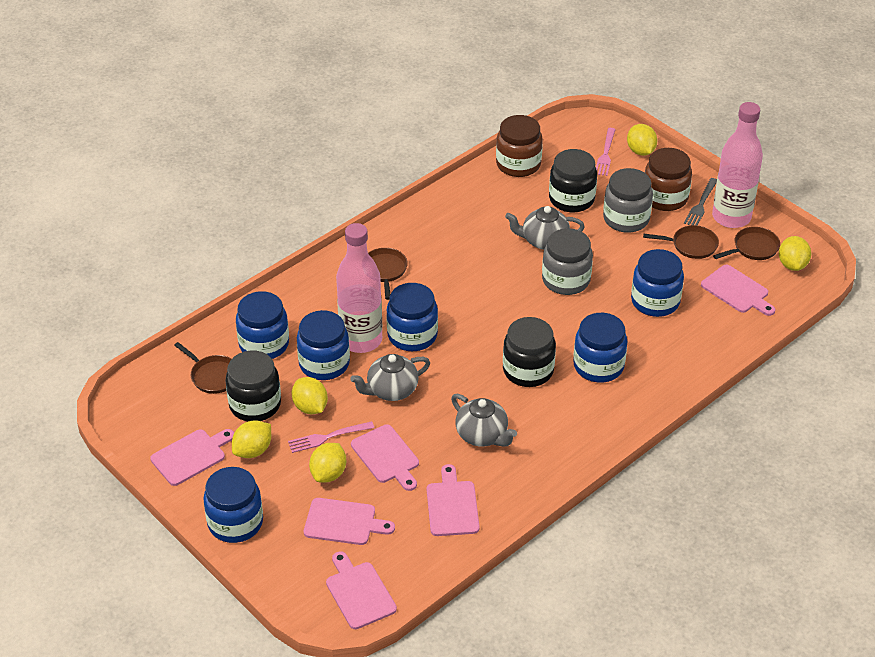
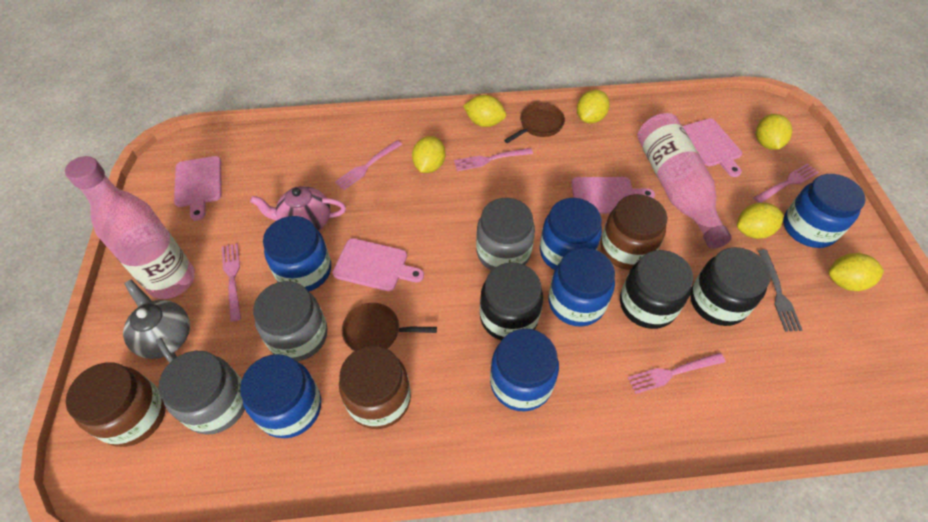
brown jar: [496,115,543,177] [645,148,692,211] = 2 -> [66,362,166,447] [339,346,411,429] [600,194,668,270] = 3
brown pan: [174,342,232,394] [368,248,408,300] [643,225,719,259] [713,227,780,260] = 4 -> [342,303,437,351] [504,103,565,143] = 2
grey jar: [542,228,593,295] [603,168,653,233] = 2 -> [158,351,245,435] [253,281,328,361] [476,198,535,271] = 3
grey teapot: [350,354,430,401] [451,394,517,447] [505,206,585,250] = 3 -> [123,279,190,363] = 1
pink cutting board: [150,429,234,486] [304,498,395,545] [326,551,397,629] [351,424,419,491] [427,464,480,536] [701,265,775,316] = 6 -> [174,156,222,221] [332,238,424,291] [571,177,655,213] [682,119,742,177] = 4
pink fork: [288,421,374,453] [596,128,616,176] = 2 -> [222,243,241,322] [335,140,402,190] [454,148,533,171] [628,353,726,394] [754,163,819,203] = 5
pink teapot: none = 0 -> [250,186,346,231] = 1
yellow lemon: [232,420,271,458] [292,377,328,414] [309,443,346,483] [627,124,657,156] [779,236,811,271] = 5 -> [412,136,445,173] [463,95,506,127] [577,90,610,124] [737,202,784,239] [756,114,792,150] [829,253,884,291] = 6

